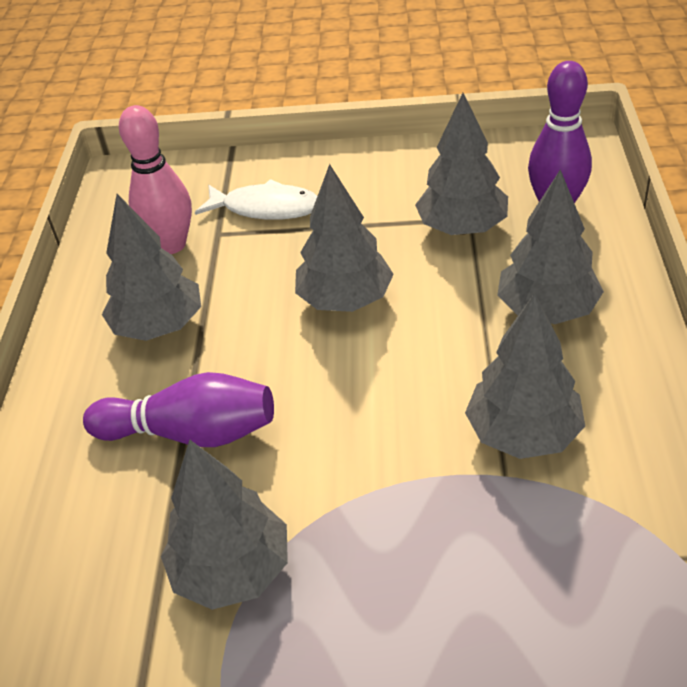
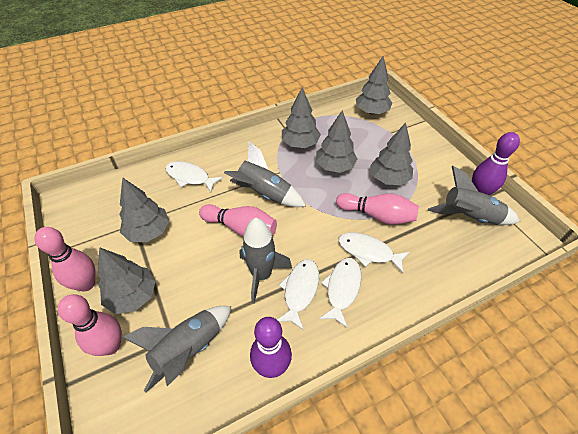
grey rocket: none = 0 -> [122,306,231,393] [224,141,306,207] [240,218,292,304] [428,166,520,225] = 4
pink bowling pin: [119,105,192,254] = 1 -> [34,227,96,292] [58,294,122,356] [199,204,277,237] [336,193,419,225] = 4
white fish: [195,179,317,220] = 1 -> [165,161,223,192] [277,259,319,330] [319,258,361,328] [338,232,410,273] = 4

